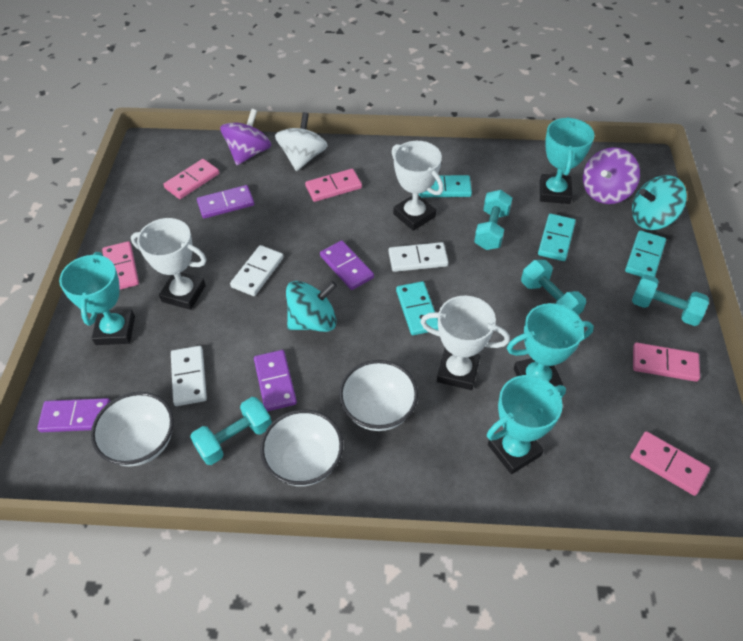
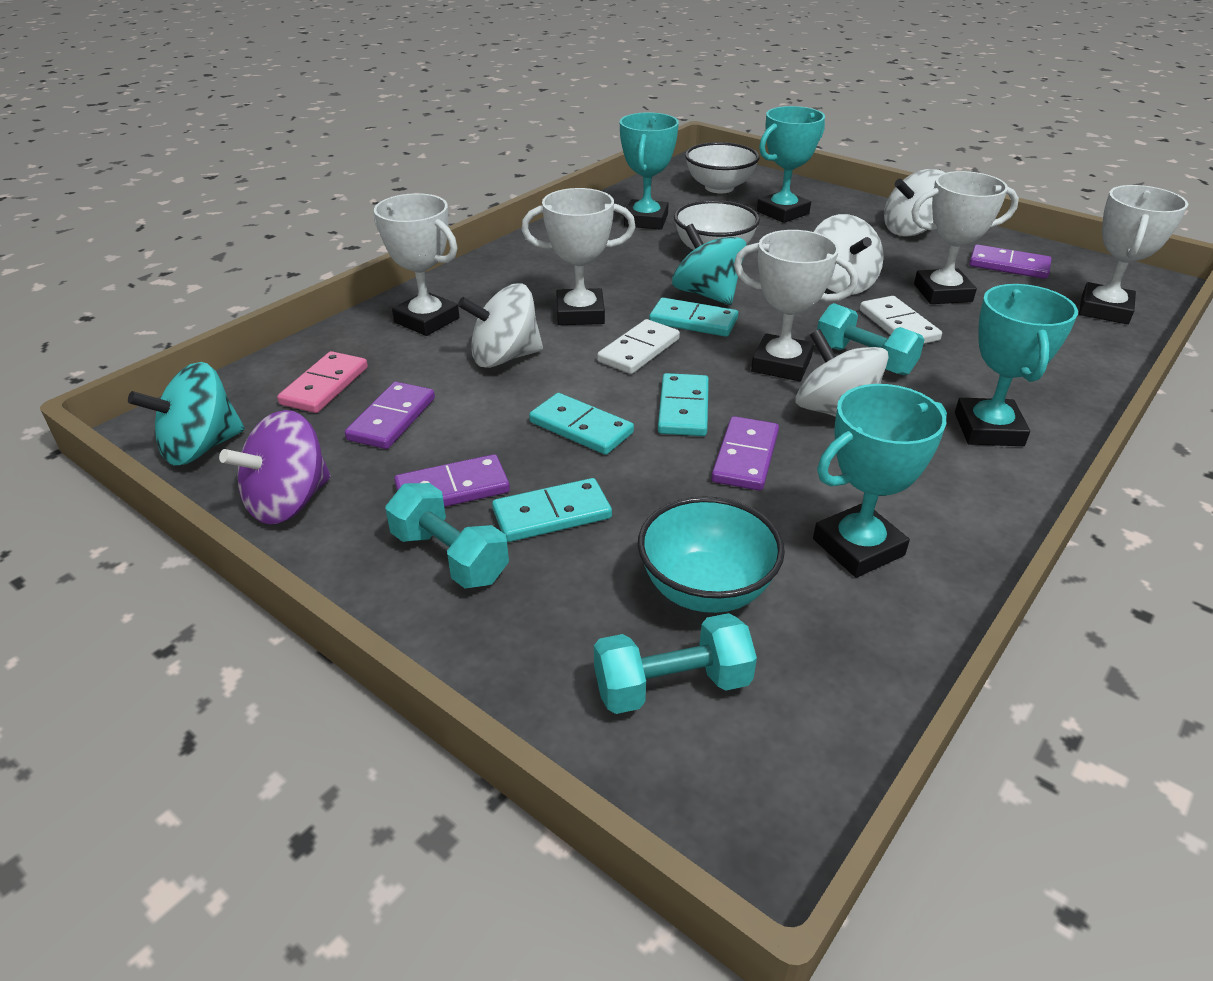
pink domino: [102,241,139,290] [163,159,219,199] [305,169,362,202] [630,431,710,496] [633,343,700,382] = 5 -> [277,351,368,413] = 1
purple spinning top: [220,109,271,165] [583,147,640,204] = 2 -> [219,410,331,524] = 1
turquoise bowl: none = 0 -> [638,496,785,613] = 1
turquoise dumbbell: [190,397,272,465] [474,190,512,250] [521,260,586,315] [632,274,709,326] = 4 -> [385,483,509,588] [594,613,757,714] [817,303,925,375] = 3
white bowl: [91,392,174,467] [260,410,343,486] [339,360,418,431] = 3 -> [674,200,760,250] [685,142,759,193] = 2
white domino: [171,346,207,406] [230,245,283,296] [389,242,448,272] = 3 -> [597,319,680,374] [860,296,942,344] = 2
white spinning top: [275,112,328,171] = 1 -> [458,284,543,368] [795,329,889,417] [814,214,884,295] [884,169,945,237] = 4
white trophy: [131,218,207,310] [392,141,444,231] [420,296,510,390] = 3 -> [374,193,459,336] [521,188,636,325] [734,230,858,381] [911,171,1019,304] [1079,185,1188,324] = 5

